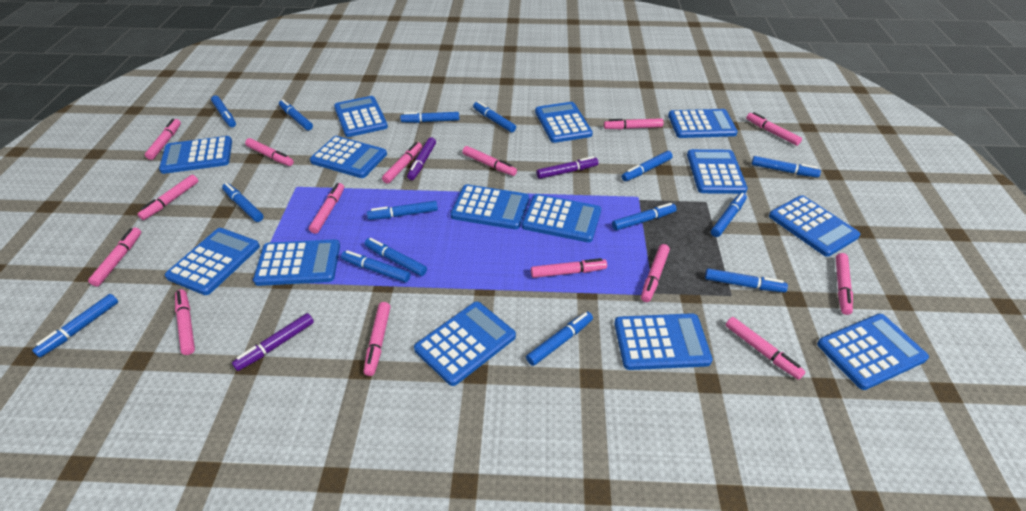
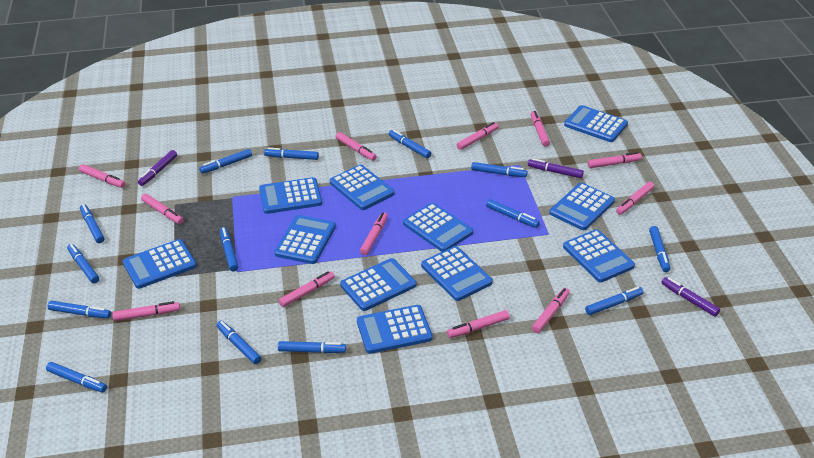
blue calculator: [159,136,232,174] [165,228,260,295] [253,239,340,286] [310,136,387,178] [334,96,388,137] [414,302,516,386] [451,184,529,229] [522,194,601,243] [535,102,593,143] [614,313,713,370] [668,109,738,138] [687,149,748,194] [769,195,860,257] [817,314,929,390] = 14 -> [123,239,197,289] [259,177,322,214] [274,215,336,264] [330,165,394,210] [340,258,416,311] [357,305,433,354] [403,203,473,252] [421,246,493,301] [549,183,615,230] [563,229,635,282] [564,105,628,142] = 11
blue marker: [32,294,118,357] [211,95,236,127] [222,183,263,222] [279,99,313,131] [341,250,411,282] [364,238,427,276] [367,201,438,220] [400,112,459,123] [473,101,516,132] [526,311,593,366] [612,203,677,231] [622,151,673,181] [705,268,788,292] [711,193,747,237] [752,156,821,178] = 15 -> [46,362,107,393] [48,301,111,318] [67,244,99,283] [80,204,104,243] [199,149,252,174] [216,321,261,364] [220,227,238,271] [264,147,319,160] [278,341,346,353] [389,130,431,158] [471,162,528,177] [486,199,540,228] [585,287,644,315] [649,226,670,272] = 14
pink marker: [88,228,141,286] [138,175,198,220] [145,119,181,160] [175,289,195,355] [245,138,294,166] [309,183,344,234] [364,302,390,376] [382,142,422,184] [462,146,517,176] [531,258,607,278] [604,118,663,129] [641,244,670,302] [726,317,805,380] [746,112,802,146] [836,253,853,315] = 15 -> [79,164,125,188] [112,301,180,321] [141,194,183,224] [279,271,335,307] [336,132,377,161] [360,212,388,255] [447,310,510,338] [457,122,499,150] [531,111,550,146] [532,288,570,333] [588,152,642,168] [616,182,654,215] = 12

